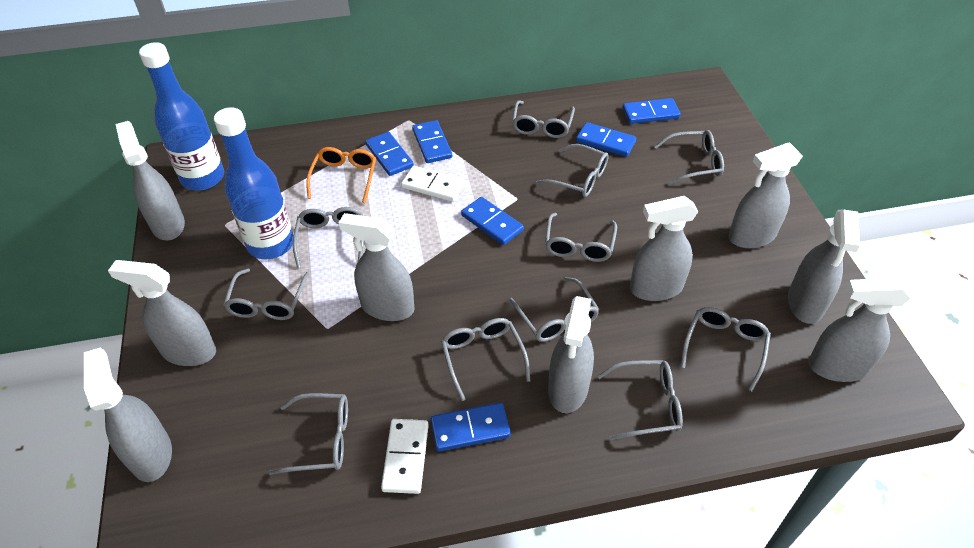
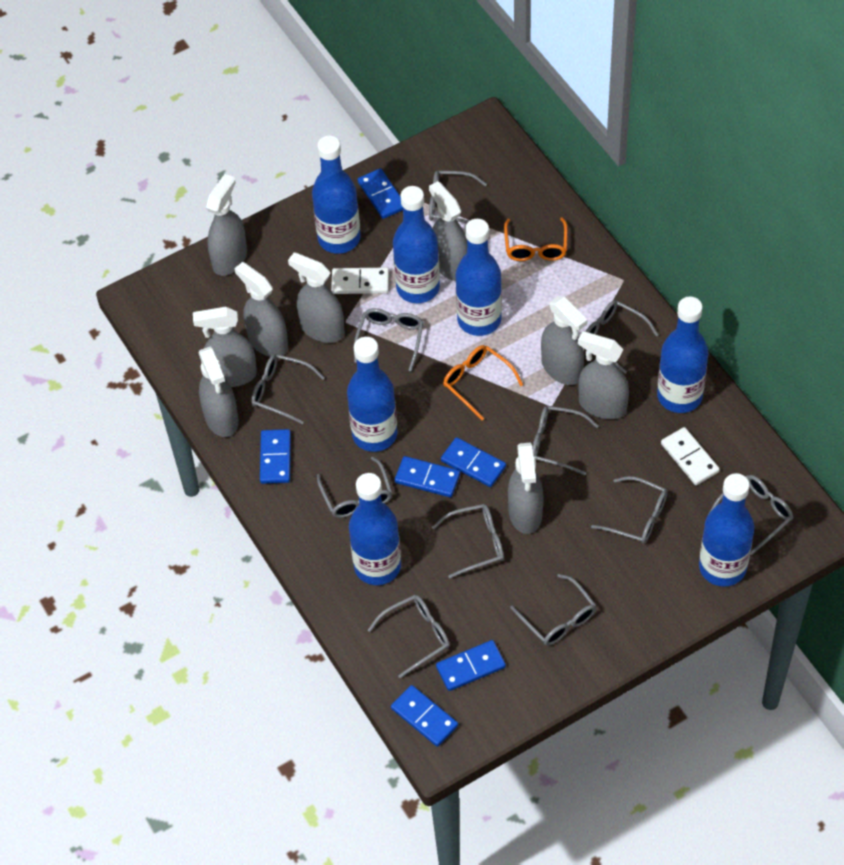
blue bottle: [139,42,224,190] [214,107,294,259] = 2 -> [312,136,361,254] [347,337,398,452] [349,473,401,585] [393,186,440,303] [456,219,502,336] [657,297,709,413] [699,473,754,587] = 7
orange glasses: [306,147,376,203] = 1 -> [443,345,523,420] [504,217,568,261] = 2

